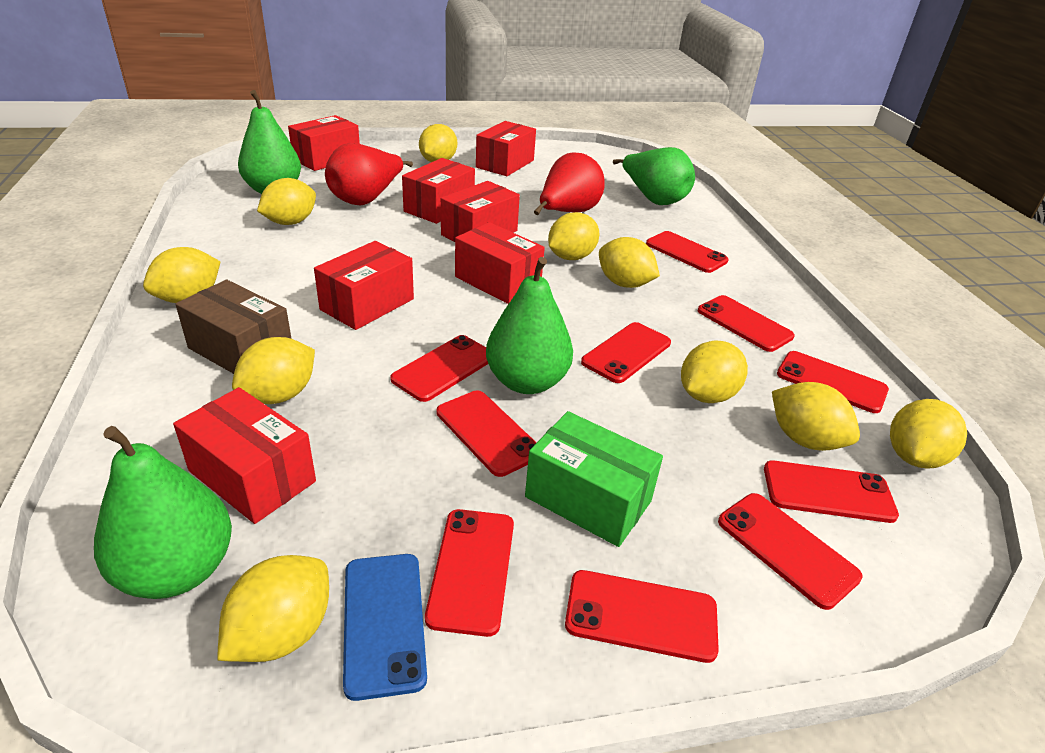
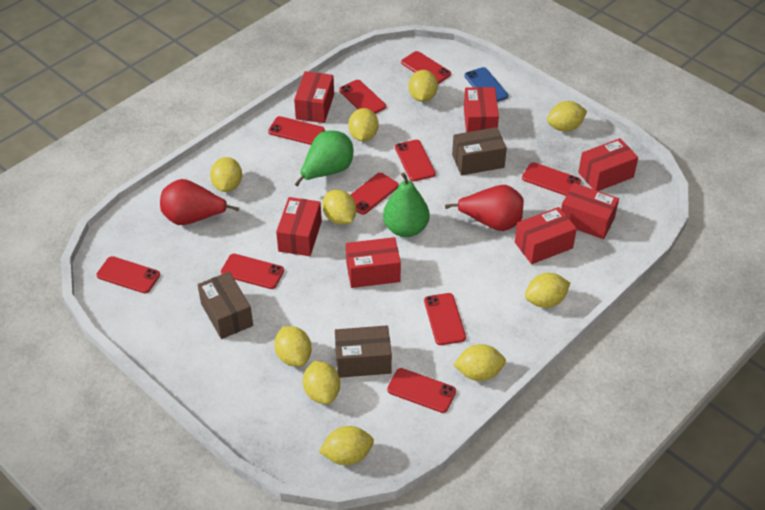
brown box: [175,280,292,374] = 1 -> [198,272,253,339] [335,325,392,378] [452,127,507,175] = 3
green box: [525,411,663,547] = 1 -> none = 0
green pear: [94,426,232,599] [238,90,301,194] [486,257,573,394] [613,147,695,205] = 4 -> [295,130,353,186] [383,172,429,237] = 2

